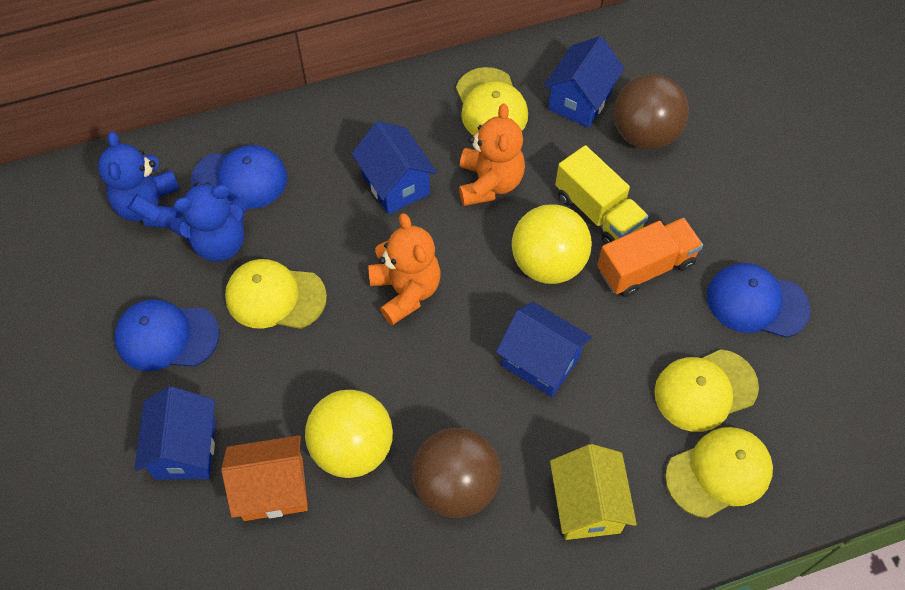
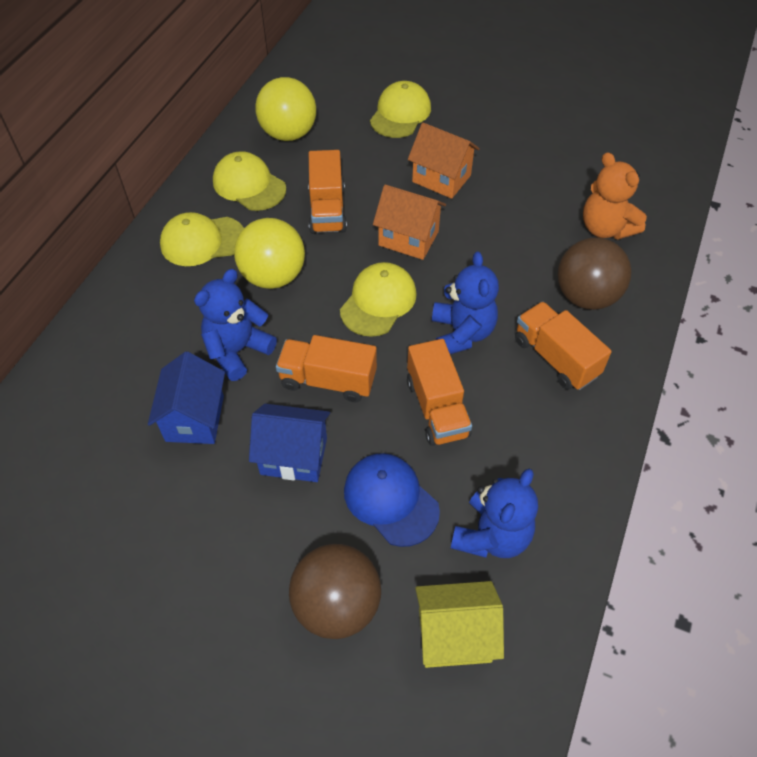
blue cap: [114,299,219,371] [191,145,287,209] [707,263,811,338] = 3 -> [344,453,440,547] = 1
blue house: [134,387,216,480] [352,121,437,214] [496,302,592,397] [544,36,624,128] = 4 -> [148,352,225,444] [249,404,330,482] = 2
blue teddy bear: [98,131,182,228] [170,182,248,262] = 2 -> [194,269,277,381] [432,251,499,354] [451,469,538,558] = 3
orange house: [221,435,308,521] = 1 -> [373,184,446,260] [408,122,480,199] = 2
orange teddy bear: [368,213,441,325] [459,104,525,206] = 2 -> [583,152,647,240] = 1
orange truck: [597,218,703,297] = 1 -> [276,335,377,402] [308,150,347,234] [407,339,472,446] [515,301,612,390] = 4
yellow truck: [555,145,648,244] = 1 -> none = 0

